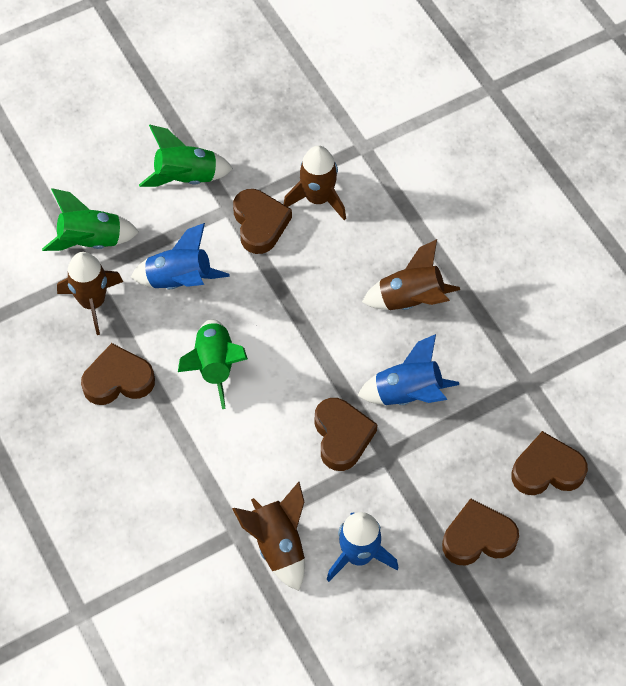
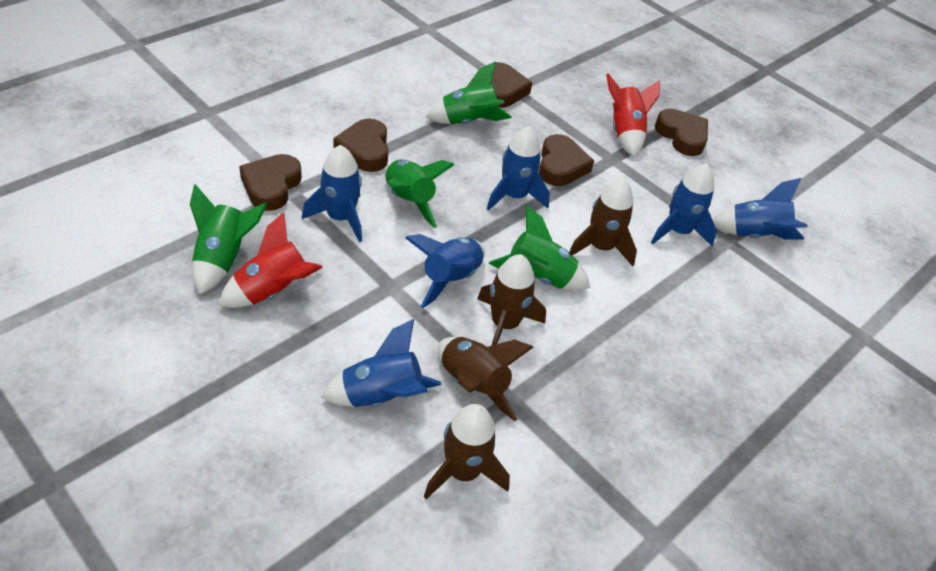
blue rocket: [131,223,229,289] [327,512,399,582] [357,334,459,405] = 3 -> [302,145,362,242] [321,319,441,407] [405,234,485,308] [487,126,550,211] [651,163,717,246] [713,178,807,239] = 6
green rocket: [42,188,139,251] [139,125,233,187] [178,319,248,409] = 3 -> [190,184,267,294] [385,160,454,228] [426,61,512,124] [489,205,590,291] = 4
red rocket: none = 0 -> [219,212,323,308] [606,73,660,157] = 2

